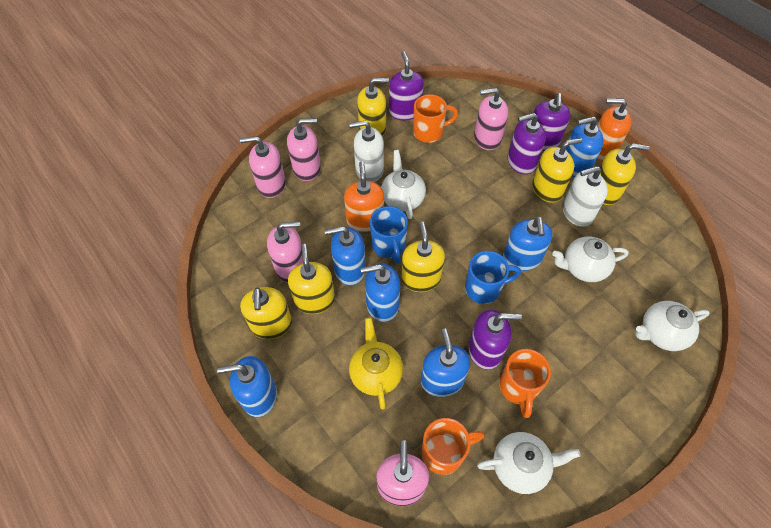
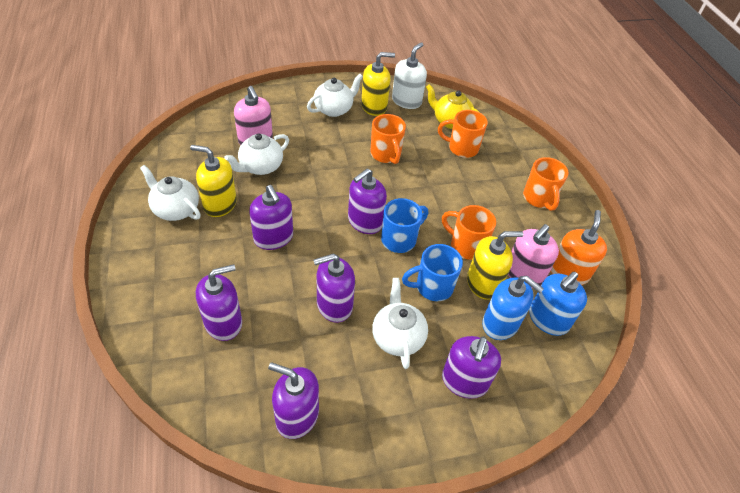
blue soap dispenser: [217,356,277,417] [325,226,366,285] [360,263,400,322] [421,328,470,397] [503,216,553,271] [566,116,604,177] = 6 -> [482,276,544,340] [529,272,587,336] = 2
orange mug: [413,94,458,143] [422,418,485,475] [499,349,551,418] = 3 -> [370,114,406,164] [438,110,488,158] [442,205,496,260] [523,157,568,211] = 4
orange soap dispenser: [344,161,384,232] [597,98,631,161] = 2 -> [550,210,607,285] = 1
pink soap dispenser: [240,136,286,198] [267,222,303,283] [287,118,321,181] [376,440,429,506] [474,88,508,150] = 5 -> [234,86,273,145] [508,224,559,288] = 2
purple soap dispenser: [389,51,424,120] [468,309,522,370] [508,113,546,174] [531,93,571,151] = 4 -> [196,264,242,341] [249,185,293,250] [268,362,319,439] [313,254,355,323] [348,168,387,234] [442,336,501,399] = 6
white soap dispenser: [349,121,384,182] [563,166,608,227] = 2 -> [392,42,427,109] = 1
yellow soap dispenser: [240,287,292,339] [288,244,335,314] [357,78,389,137] [401,222,445,292] [532,138,583,203] [600,143,649,205] = 6 -> [190,145,237,217] [361,52,395,116] [467,231,523,300] = 3

